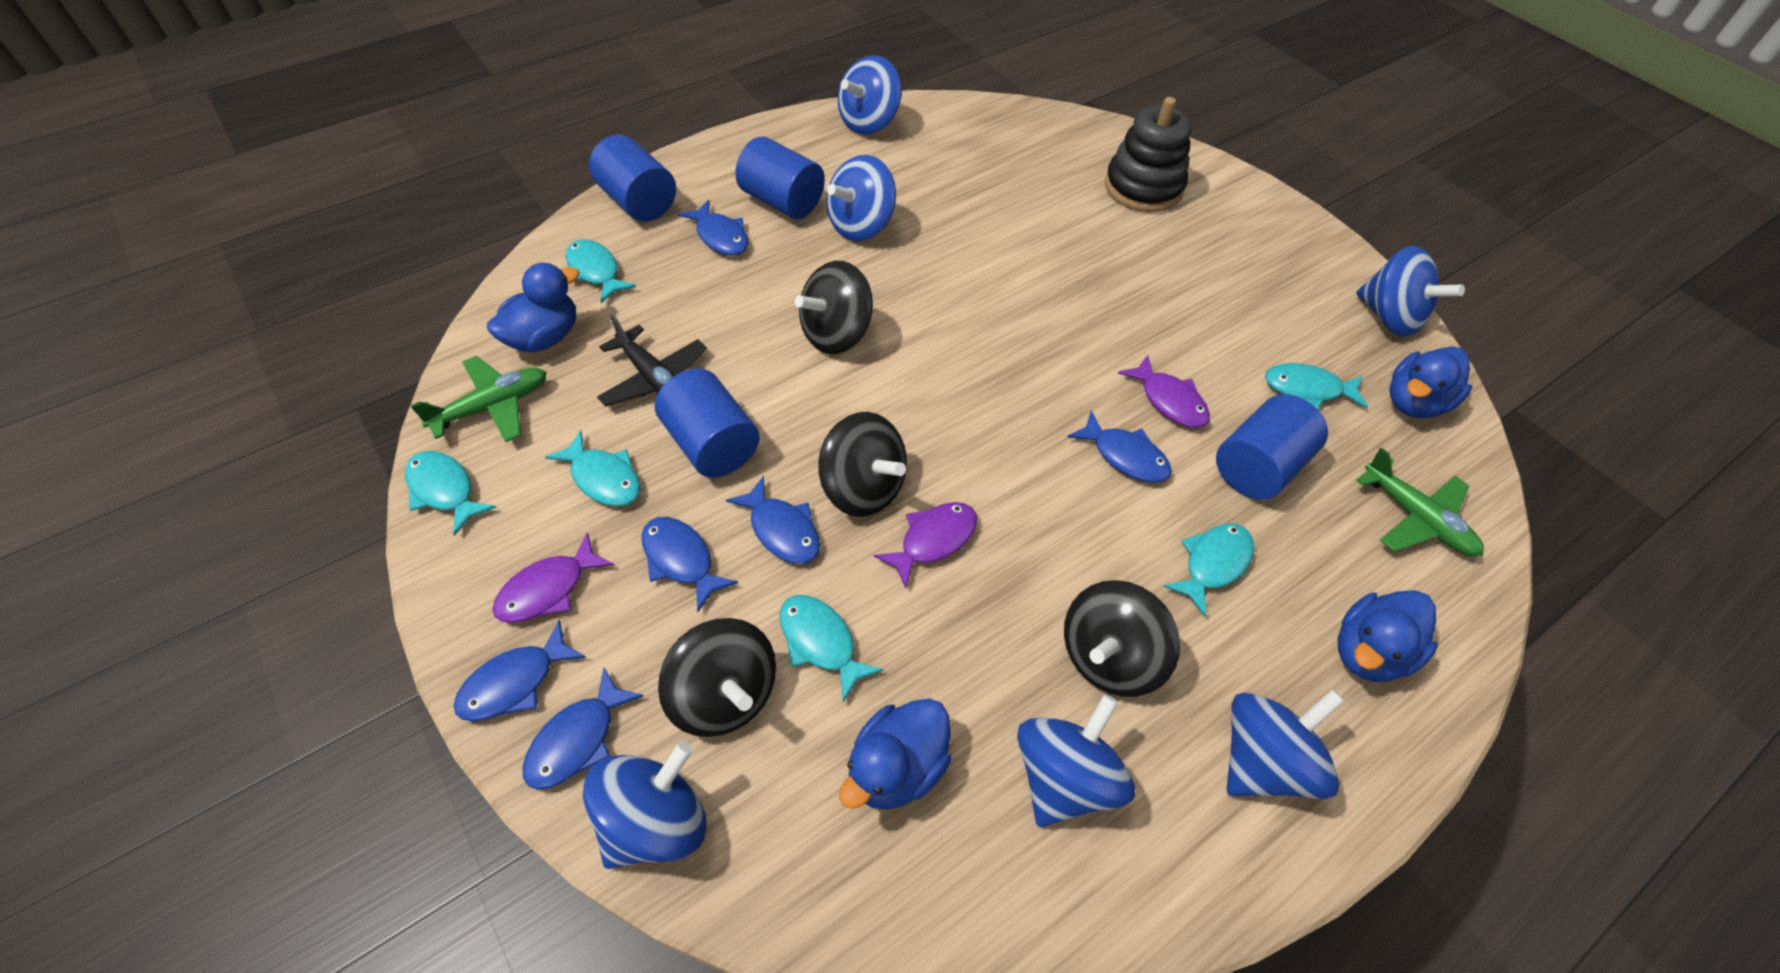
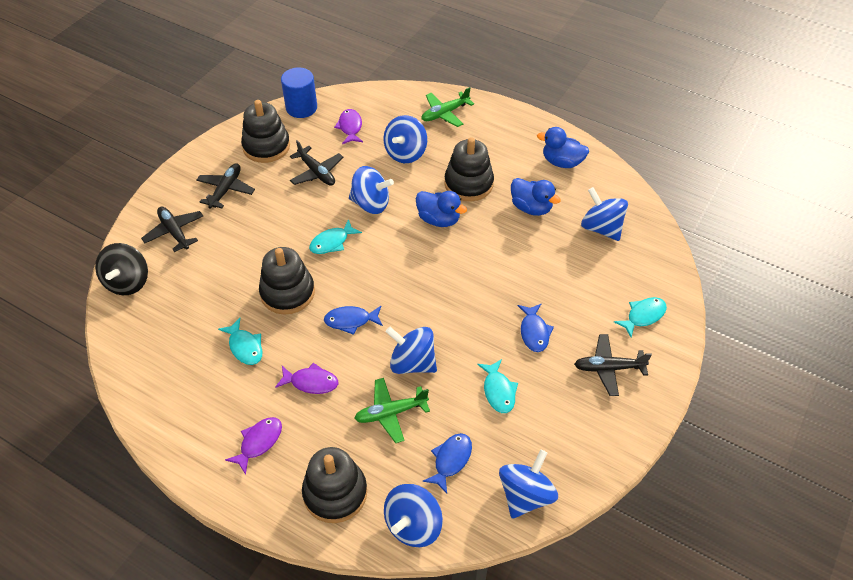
black plane: [597,315,707,407] = 1 -> [141,207,203,252] [196,163,255,209] [290,140,344,186] [574,334,652,396] = 4
black spinning top: [658,618,776,737] [795,261,873,354] [818,412,907,517] [1064,580,1180,697] = 4 -> [95,243,148,295] = 1
black stacking toy: [1105,97,1191,212] = 1 -> [241,100,290,163] [259,247,315,315] [302,447,367,523] [444,137,494,201] = 4
blue cylinder: [589,135,676,221] [655,368,760,477] [735,137,825,219] [1216,394,1328,500] = 4 -> [281,67,317,118] = 1
blue duck: [487,263,579,352] [839,698,952,810] [1338,590,1438,682] [1389,346,1472,418] = 4 -> [416,191,467,227] [511,178,561,216] [537,127,589,168] = 3
blue fish: [453,620,586,721] [522,668,644,790] [642,517,738,612] [678,200,748,256] [726,476,820,564] [1067,411,1172,483] = 6 -> [324,306,383,335] [423,433,472,494] [517,303,554,352] = 3
turquoise fish: [405,451,497,536] [545,430,641,506] [566,239,636,303] [779,595,884,702] [1163,523,1254,616] [1265,363,1368,410] = 6 -> [218,318,263,365] [309,219,362,254] [477,359,518,413] [614,297,667,338] = 4

